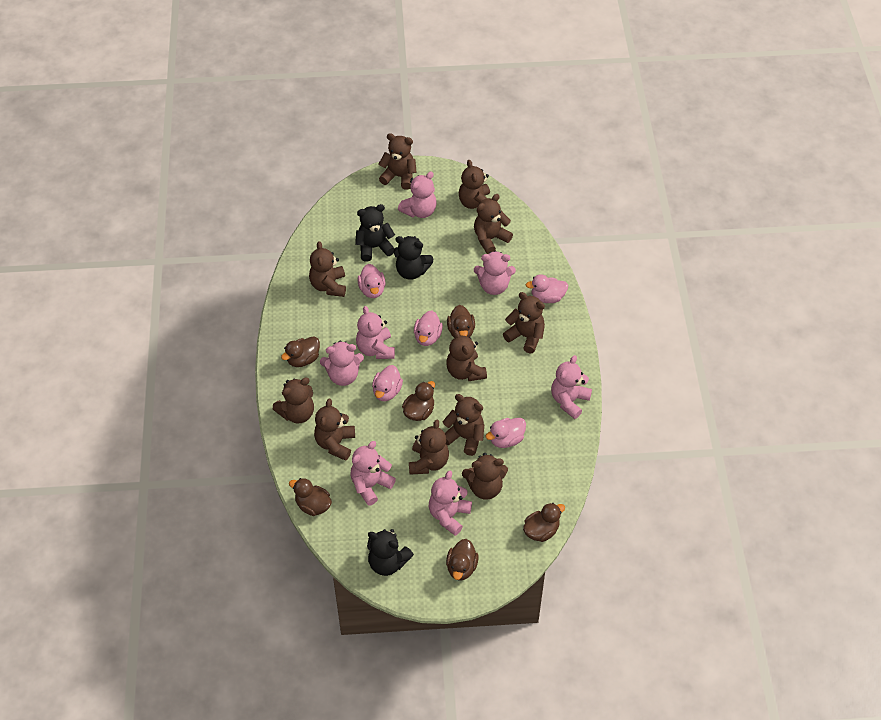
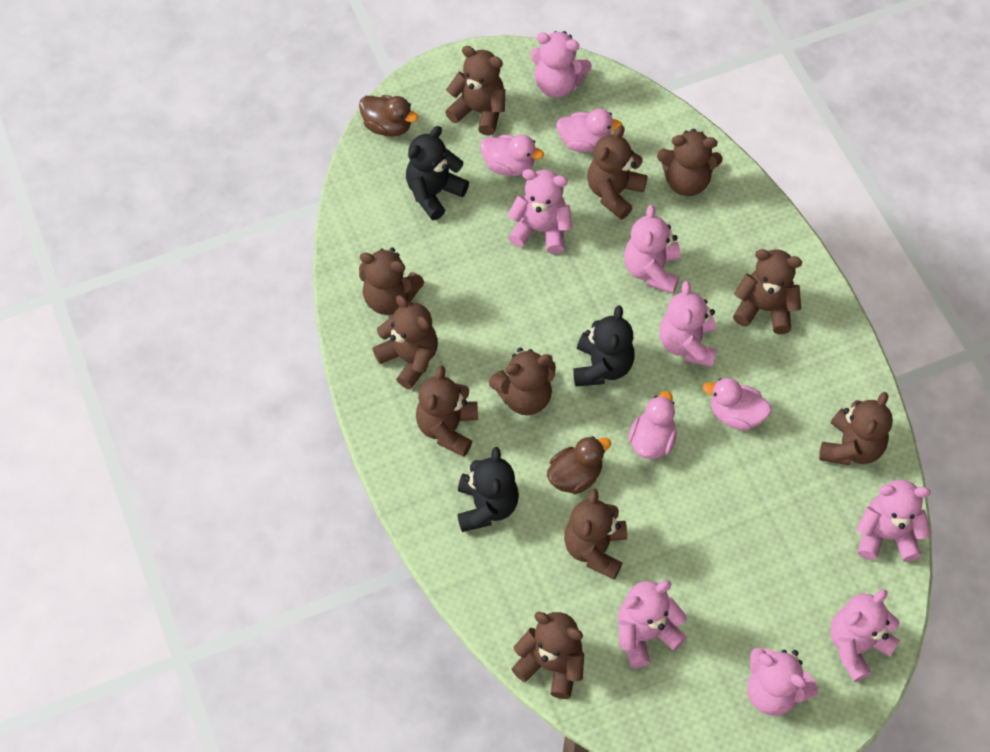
brown duck: [281,336,320,367] [289,478,332,516] [402,381,435,421] [446,539,479,580] [447,305,475,338] [523,503,565,542] = 6 -> [359,95,418,137] [547,436,611,494] = 2
pink duck: [357,264,386,298] [372,365,403,401] [414,310,443,346] [485,418,526,448] [526,274,568,303] = 5 -> [480,134,544,176] [556,109,623,152] [628,391,677,459] [703,378,772,431] = 4
pink teddy bear: [320,341,364,386] [350,441,396,506] [356,306,395,359] [398,172,437,218] [429,471,472,536] [474,251,516,295] [551,355,592,419] = 7 -> [507,169,572,254] [530,31,592,98] [618,580,687,668] [624,205,680,294] [659,281,717,367] [747,648,818,716] [830,590,900,682] [857,480,931,562] = 8

